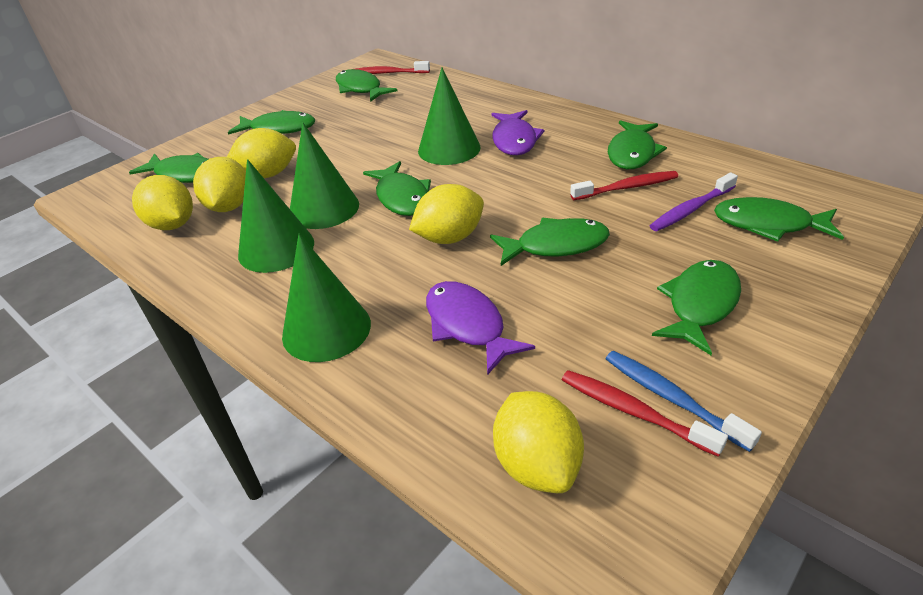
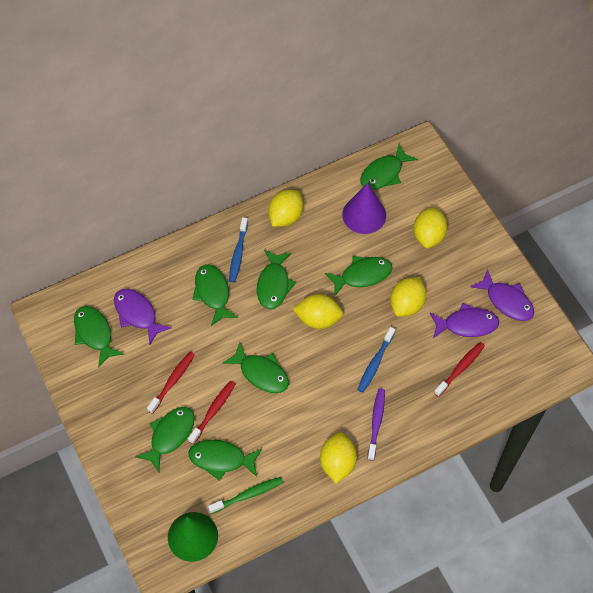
blue toothbrush: [606,351,762,452] = 1 -> [229,217,248,283] [357,327,395,393] = 2
green cone: [238,159,314,273] [282,234,371,362] [290,122,359,229] [418,68,481,165] = 4 -> [168,512,218,562] = 1
green toothbrush: none = 0 -> [208,477,283,514] = 1
purple cone: none = 0 -> [342,183,386,234] = 1
purple fish: [426,281,535,375] [491,110,544,155] = 2 -> [114,289,172,345] [430,303,499,338] [470,269,534,321] = 3

